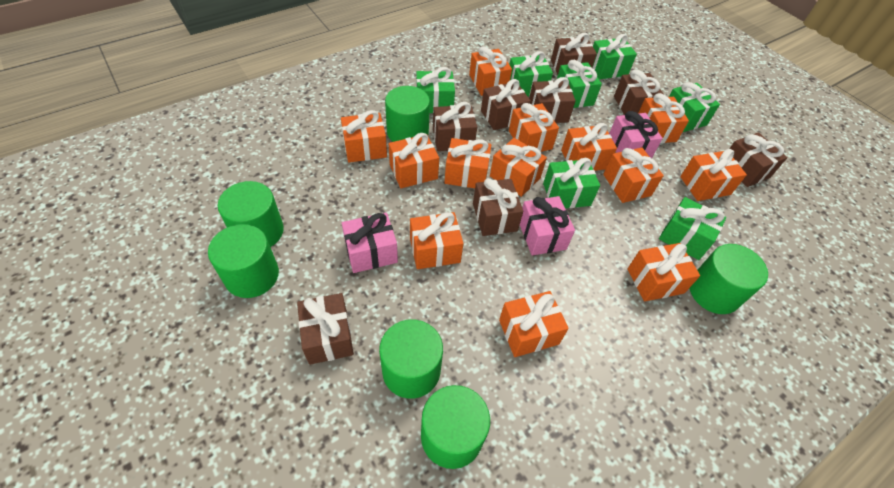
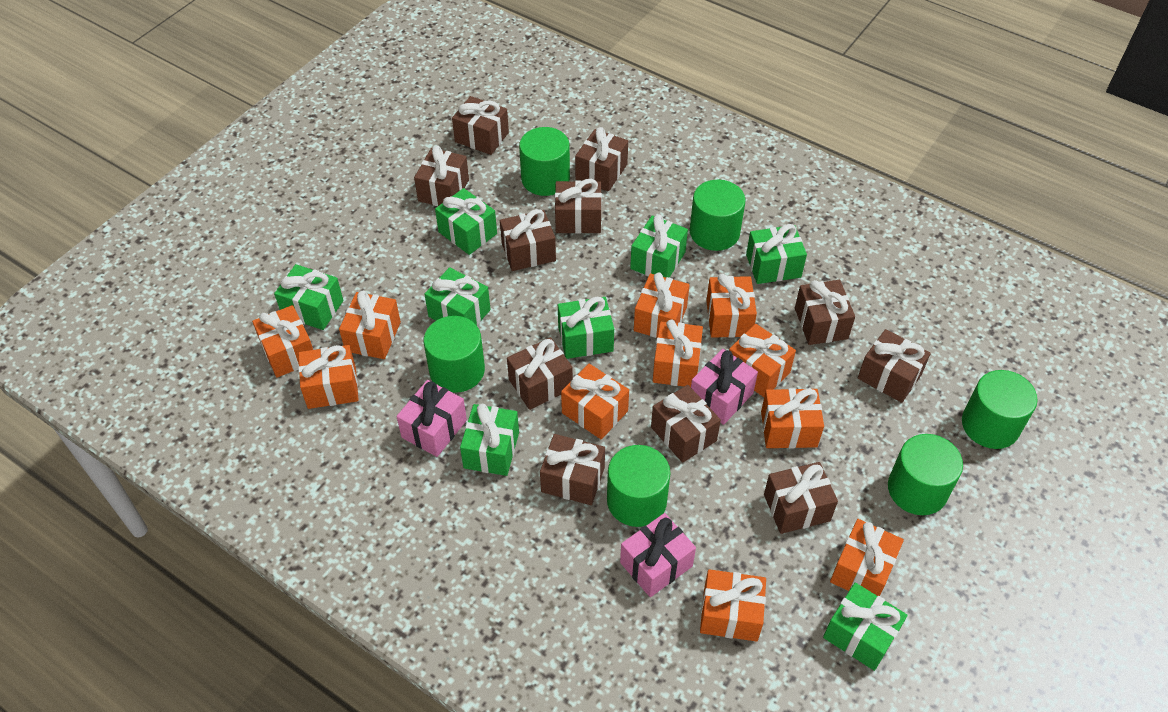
brown gift: [297,293,354,365] [433,102,477,151] [473,178,523,236] [481,79,531,130] [529,77,576,123] [551,33,597,75] [614,70,663,115] [729,132,788,187] = 8 -> [414,146,469,206] [452,96,509,155] [500,209,556,271] [507,337,573,410] [540,434,605,505] [555,179,602,234] [575,127,628,192] [651,385,721,463] [764,462,838,534] [795,280,855,345] [858,329,931,403] = 11
green gift: [416,67,455,113] [509,51,553,97] [543,158,600,208] [557,60,602,108] [592,34,637,79] [659,197,726,260] [669,82,720,132] = 7 -> [274,264,343,330] [424,267,491,325] [435,188,497,255] [460,404,519,476] [558,297,614,359] [630,215,688,278] [746,224,807,284] [823,583,908,671] = 8
orange gift: [341,110,387,163] [389,133,439,188] [410,212,463,269] [444,138,491,188] [469,46,512,96] [490,138,547,197] [499,291,569,357] [509,103,559,152] [561,123,617,171] [603,147,664,203] [627,243,700,301] [638,93,689,143] [680,149,747,201] = 13 -> [252,305,313,378] [298,345,358,409] [339,291,401,359] [561,364,629,439] [634,273,690,338] [653,320,703,387] [700,569,766,642] [706,274,757,338] [729,324,796,397] [761,388,824,448] [830,519,904,596] = 11

